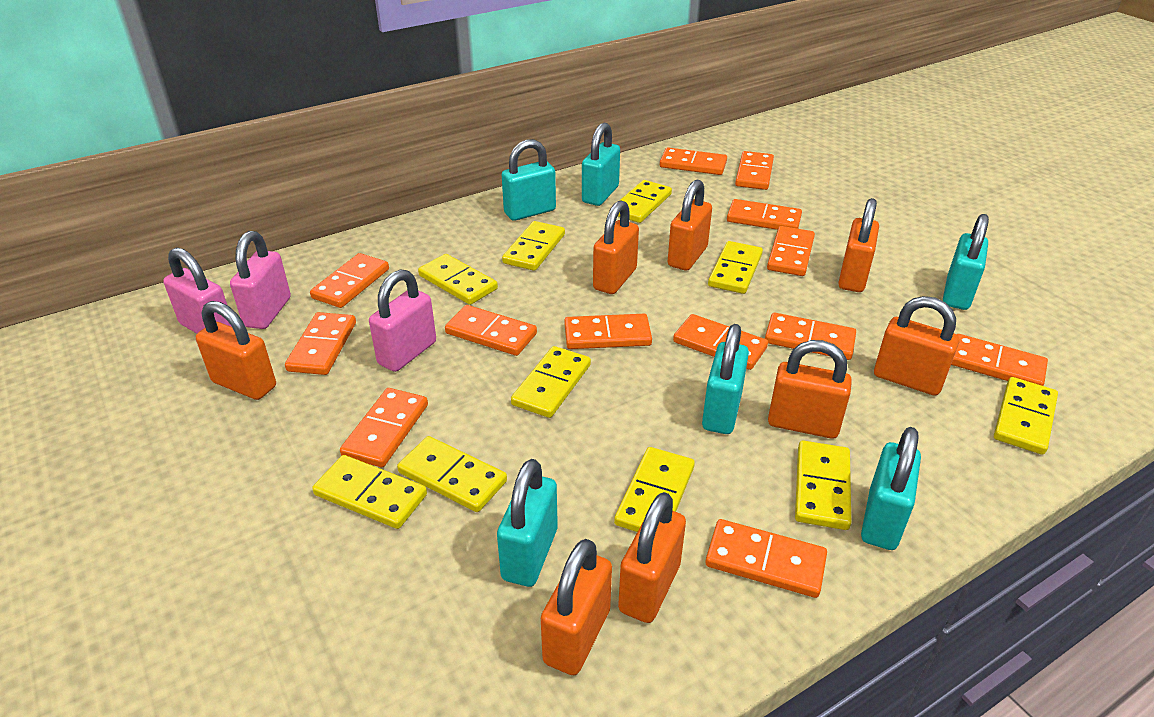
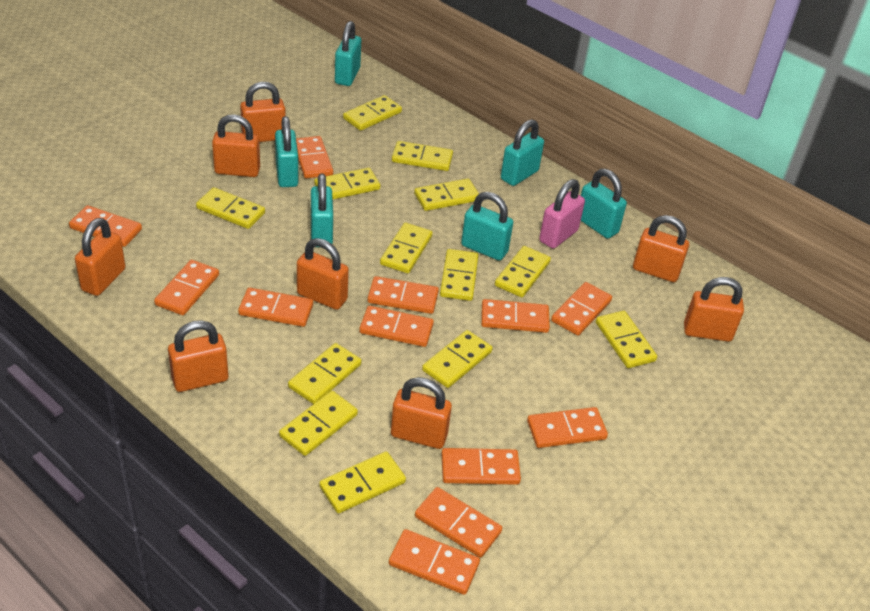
orange domino: [285,312,356,375] [310,253,389,308] [340,388,428,467] [445,305,537,356] [564,314,652,349] [660,148,727,175] [673,314,768,370] [705,519,827,598] [727,199,802,230] [735,151,774,190] [765,313,856,360] [767,226,815,276] [951,334,1048,386] = 13 -> [69,205,142,247] [154,260,219,315] [238,288,313,327] [296,136,333,178] [359,306,434,347] [367,276,439,314] [389,529,480,595] [415,487,502,558] [441,448,521,485] [481,299,550,333] [527,407,608,448] [551,282,612,336] = 12
pink padlock: [163,247,232,334] [230,231,291,329] [369,269,436,372] = 3 -> [539,179,585,249] = 1
yellow domino: [312,455,427,529] [397,436,507,512] [418,254,498,305] [502,221,565,271] [511,346,591,418] [614,447,695,532] [618,180,672,223] [708,241,763,294] [795,440,851,530] [994,377,1058,455] = 10 -> [196,187,265,229] [279,391,358,456] [288,343,361,404] [314,168,380,199] [319,451,406,513] [343,95,402,131] [380,223,433,273] [392,141,453,171] [414,178,479,211] [422,330,493,388] [440,249,478,301] [495,246,551,297] [596,311,657,368] = 13

